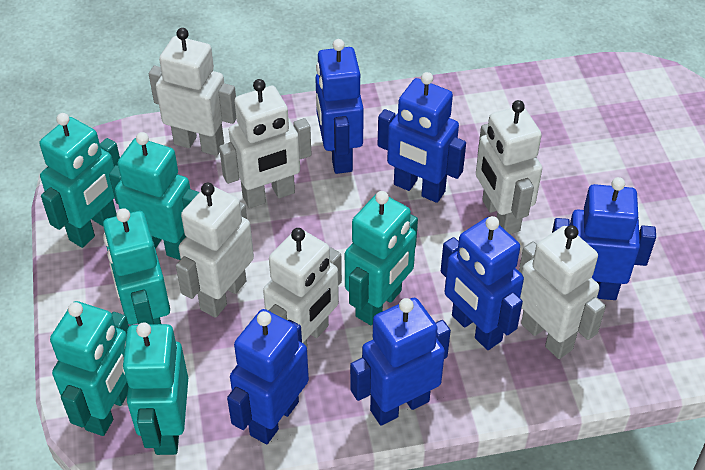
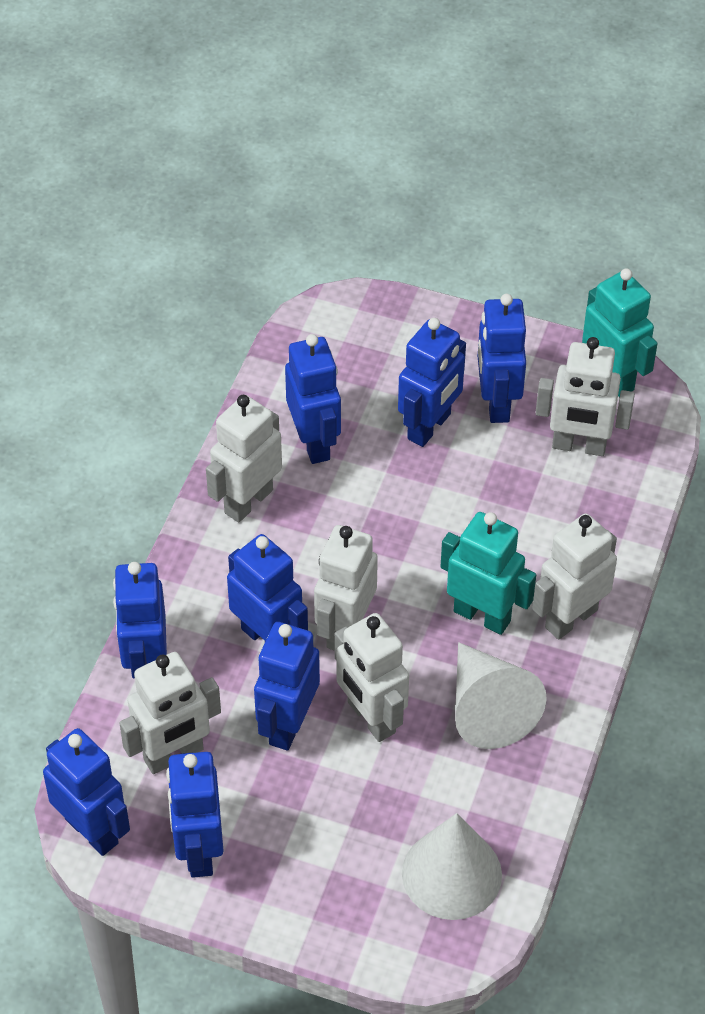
blue robot: [227,309,309,444] [315,39,364,174] [350,298,451,425] [378,72,466,203] [441,216,524,350] [552,177,656,300] = 6 -> [43,728,130,856] [113,562,167,679] [166,752,224,878] [227,534,308,641] [254,622,320,751] [285,334,341,464] [398,318,466,447] [478,294,526,423] = 8
turquoise robot: [40,113,120,248] [50,301,129,436] [103,208,170,325] [109,132,199,260] [122,322,188,455] [345,191,418,325] = 6 -> [441,512,536,635] [582,268,658,397] = 2
white cone: none = 0 -> [402,813,502,920] [455,642,547,749] = 2

